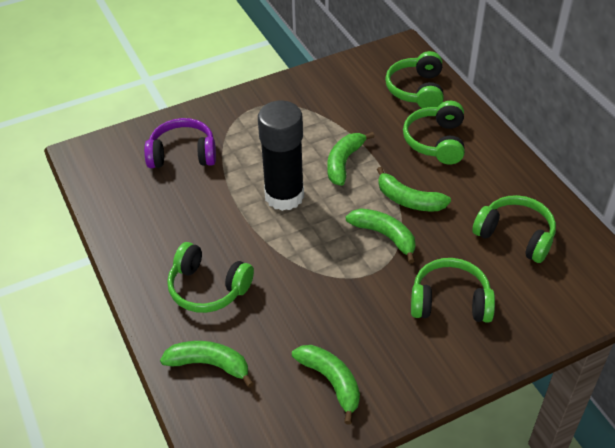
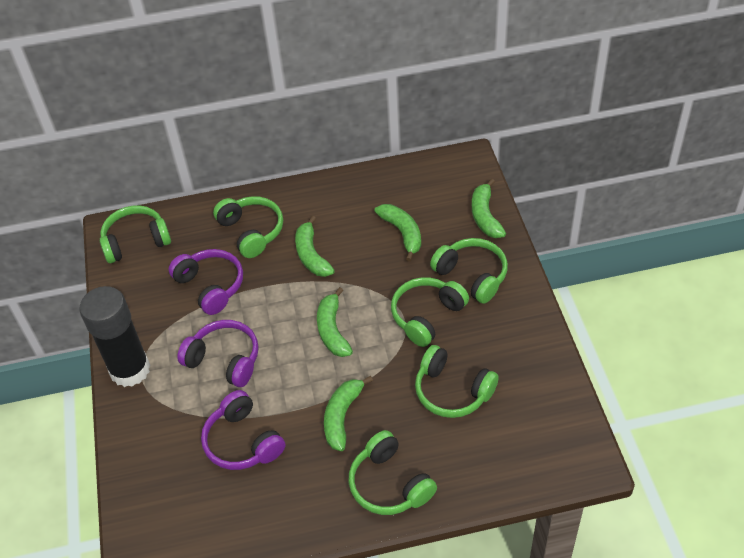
green headphones: [167,242,254,313] [385,51,444,108] [403,101,464,164] [411,258,495,323] [472,195,556,263] = 5 -> [100,205,171,263] [213,196,283,258] [349,430,437,515] [391,277,469,347] [415,345,499,418] [430,238,508,304] = 6
purple headphones: [144,118,216,168] = 1 -> [169,249,243,315] [177,320,259,387] [201,390,285,470] = 3

